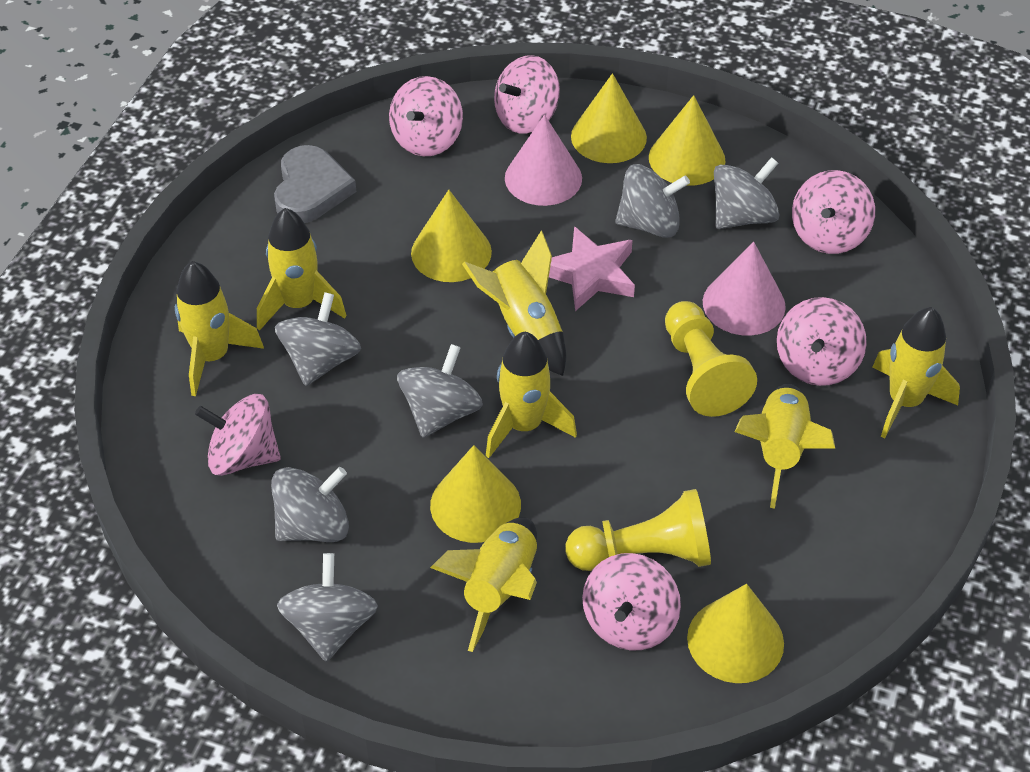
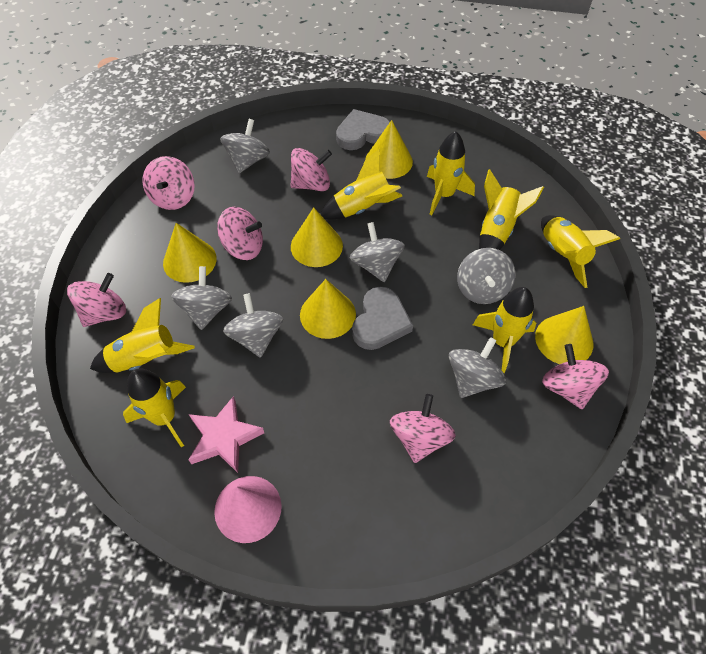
grey heart: [274,145,356,223] = 1 -> [336,109,390,150] [352,287,413,350] = 2
pink cone: [505,115,582,206] [703,242,786,336] = 2 -> [214,476,282,543] = 1
yellow pawn: [566,489,711,571] [665,301,757,417] = 2 -> none = 0

